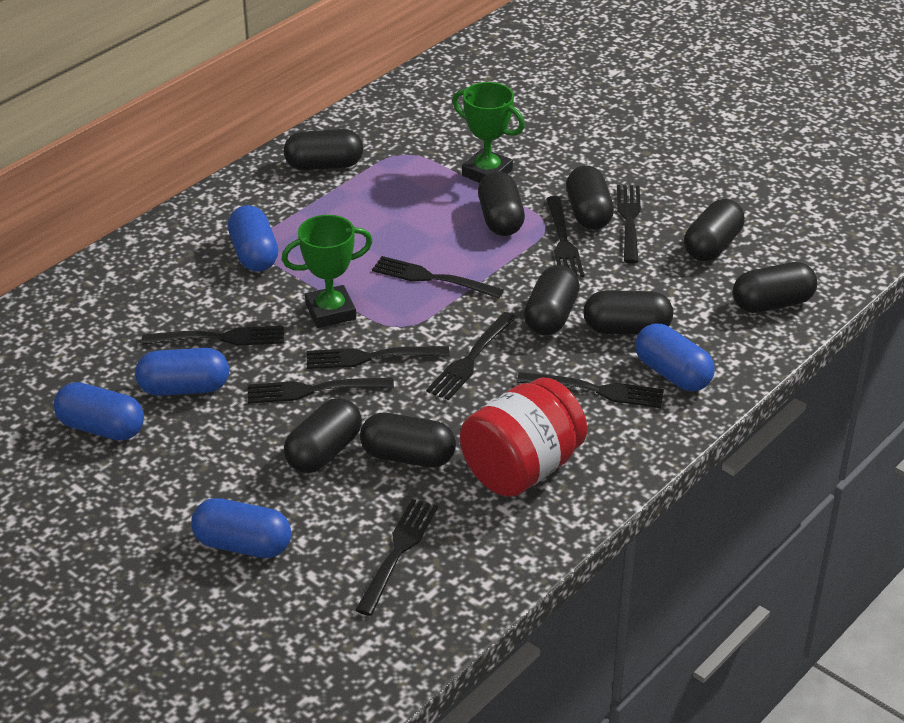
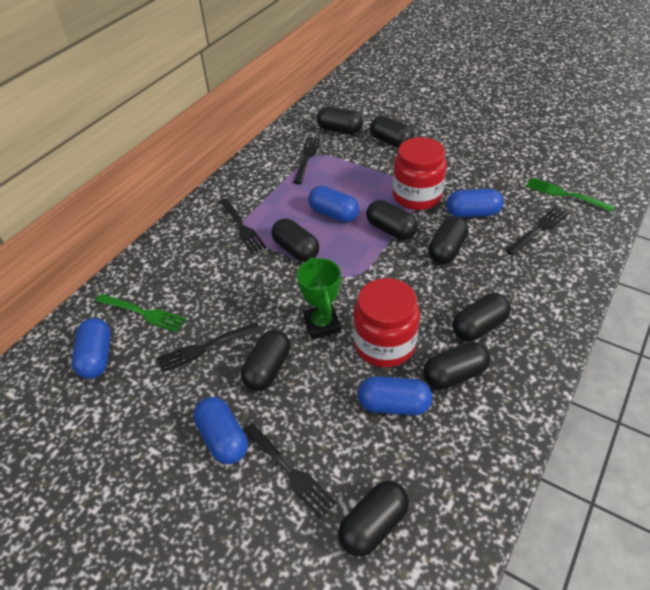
black fork: [142,326,284,346] [248,377,394,404] [307,346,450,369] [355,499,438,616] [372,256,504,299] [426,312,516,401] [517,372,664,408] [546,196,584,278] [617,185,641,263] = 9 -> [157,322,260,372] [219,198,266,254] [243,423,336,518] [293,137,321,184] [505,206,569,256] = 5
green fork: none = 0 -> [96,294,186,332] [526,178,615,212] = 2
green trophy: [281,215,373,328] [452,82,525,182] = 2 -> [297,257,341,339] = 1
red jar: [460,378,587,497] = 1 -> [353,278,420,367] [392,137,447,210] = 2

